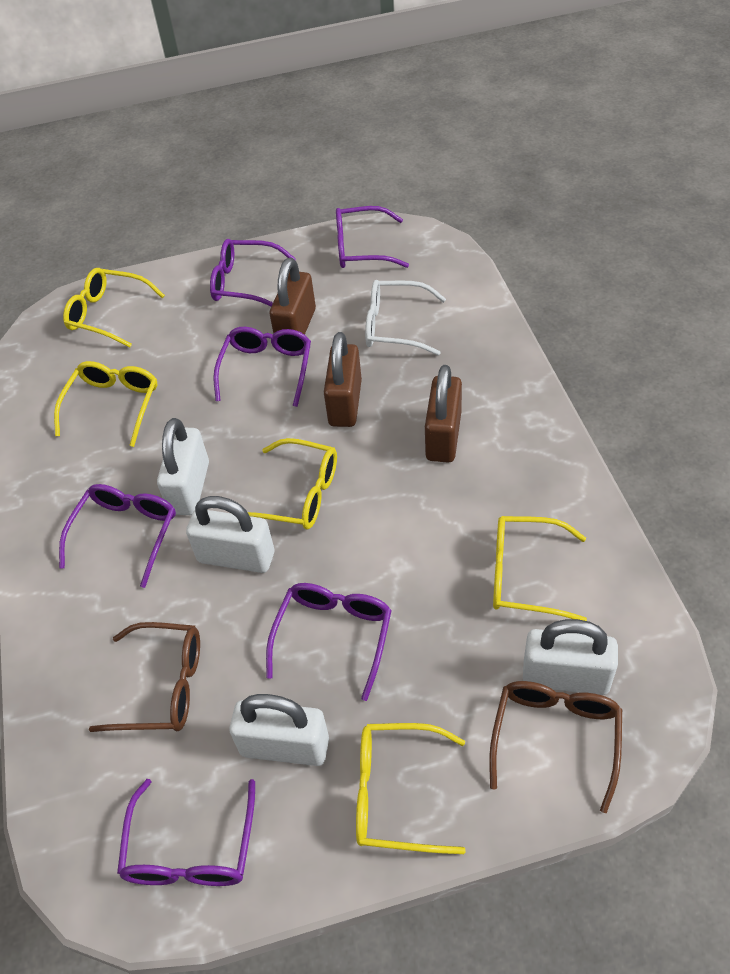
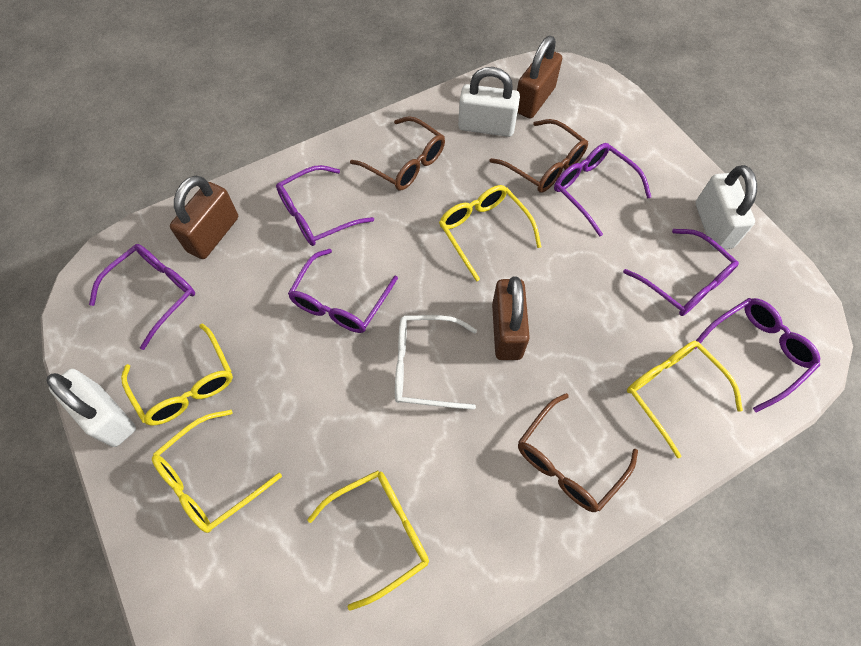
brown glasses: [89,622,200,732] [489,681,622,813] = 2 -> [350,116,445,191] [489,119,588,193] [518,393,638,512] = 3
white padlock: [157,418,209,515] [186,496,274,573] [229,694,329,766] [523,619,618,695] = 4 -> [46,369,136,447] [458,67,520,137] [696,165,757,250] = 3

